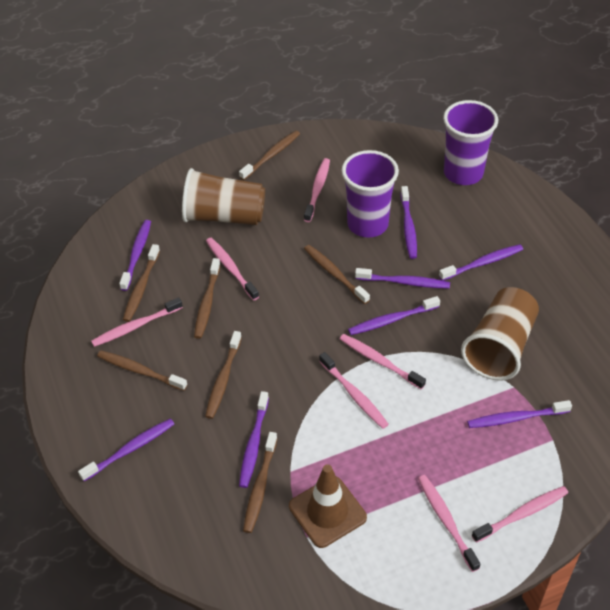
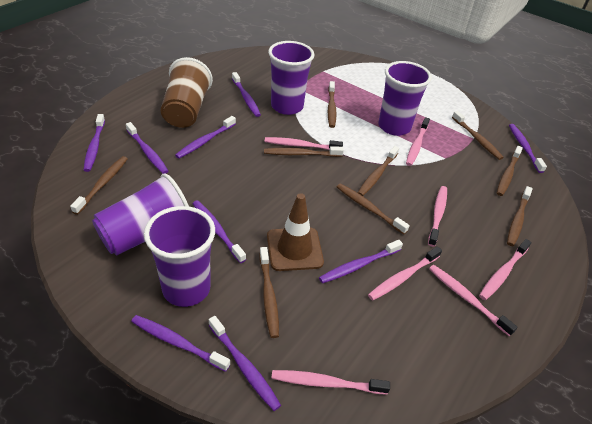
brown cup: [182,168,265,225] [461,287,539,381] = 2 -> [161,57,213,128] = 1
brown toothbrush: [97,350,187,391] [123,244,160,322] [194,258,220,339] [205,331,242,419] [239,131,300,180] [243,432,277,533] [304,245,370,304] = 7 -> [70,156,128,215] [260,247,279,338] [264,146,344,157] [328,81,336,128] [337,184,409,234] [358,146,399,196] [452,111,504,160] [497,146,523,196] [507,186,533,246] = 9
purple cup: [341,150,399,238] [443,100,498,185] = 2 -> [92,174,189,256] [144,206,215,307] [268,41,314,115] [378,61,432,136] = 4
purple toothbrush: [78,418,174,481] [119,220,151,291] [239,391,269,488] [348,296,440,335] [355,268,450,289] [401,186,417,259] [439,244,523,280] [467,400,572,428] = 8 -> [84,114,105,172] [126,122,168,174] [131,315,230,372] [175,116,236,159] [192,200,246,263] [209,316,281,411] [232,72,261,117] [319,240,403,284] [509,124,547,173] = 9

